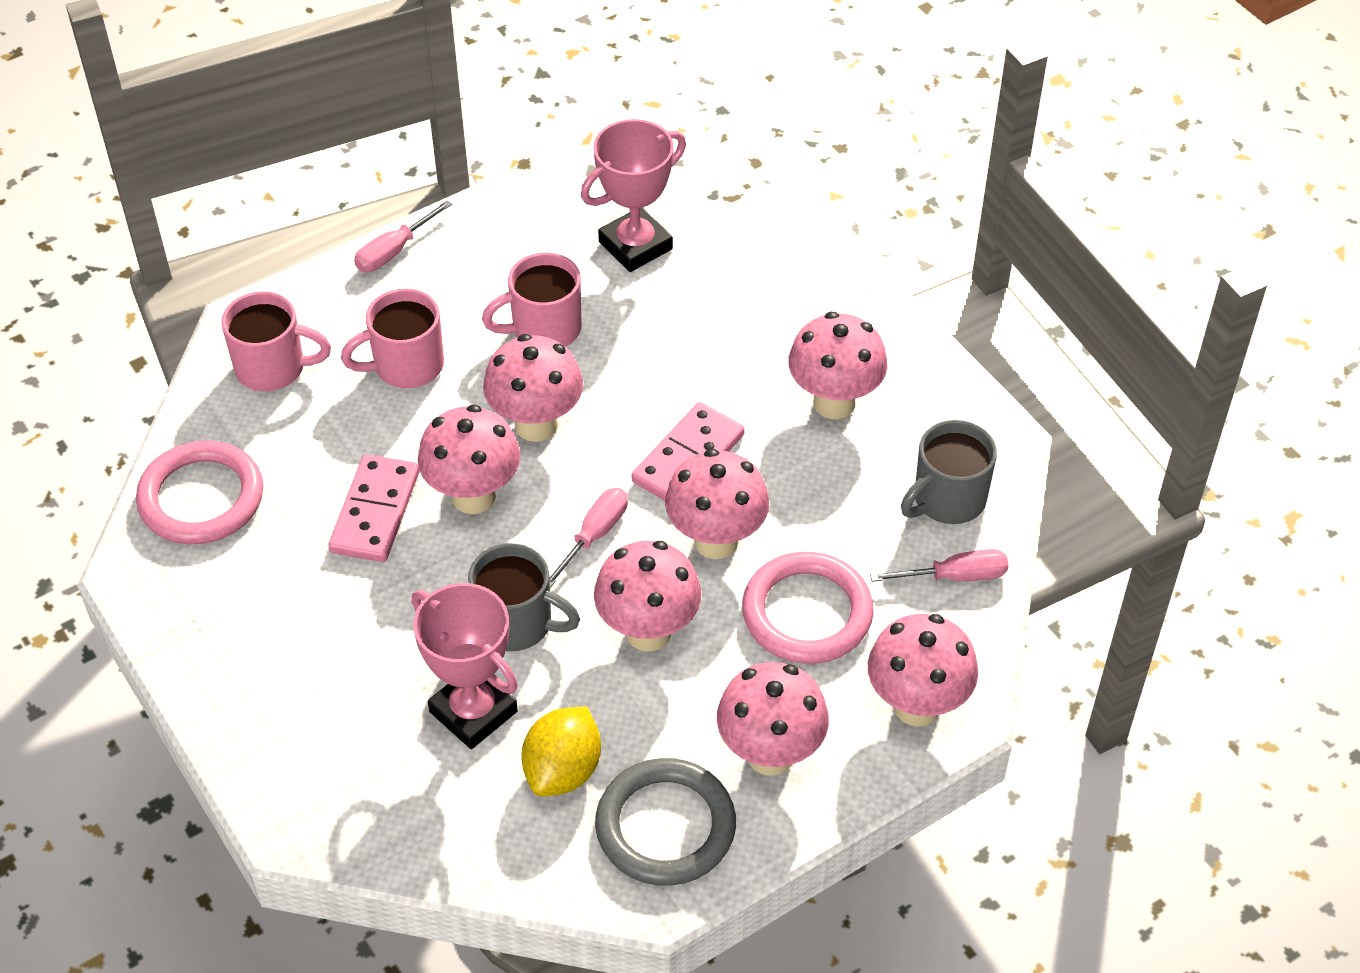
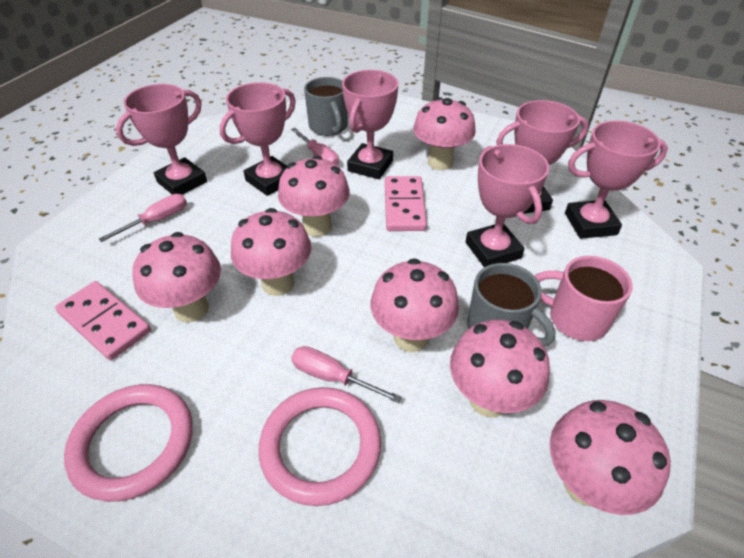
grey ring: [595,758,736,886] = 1 -> none = 0
pink mug: [221,291,331,391] [341,288,444,388] [482,252,581,347] = 3 -> [535,256,633,341] = 1
pink trophy: [412,583,518,749] [581,119,686,272] = 2 -> [116,84,207,195] [219,82,296,196] [342,70,399,179] [466,144,549,267] [496,100,589,214] [565,121,668,239] = 6
yellow lemon: [521,706,601,796] = 1 -> none = 0

